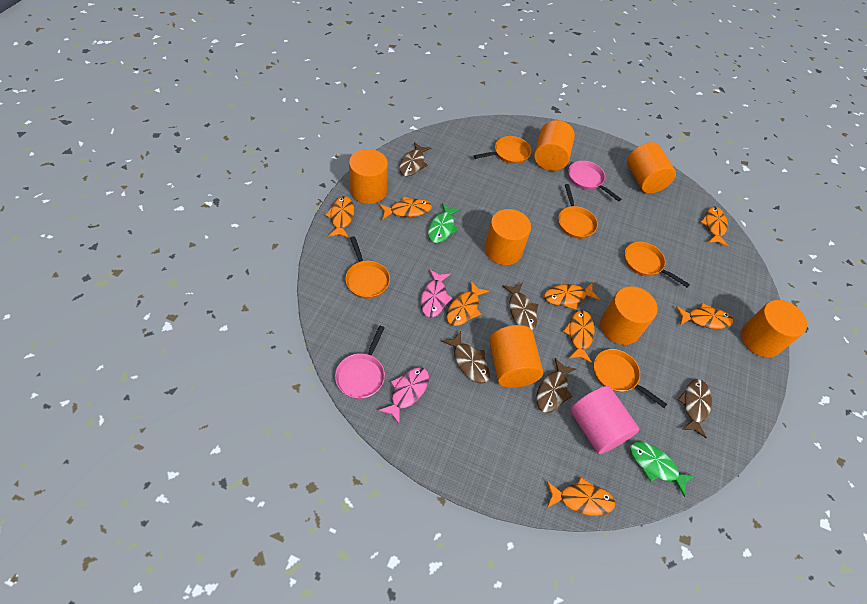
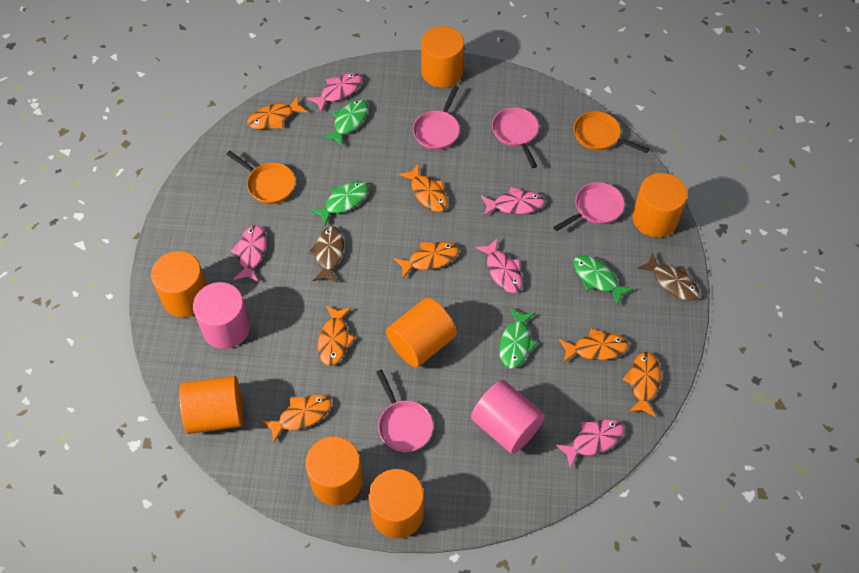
brown fish: [399,142,431,176] [442,331,490,384] [502,282,538,330] [536,358,576,413] [677,379,712,438] = 5 -> [309,226,344,283] [637,252,699,301] = 2
green fish: [428,203,461,243] [630,441,694,497] = 2 -> [310,181,369,226] [322,99,368,146] [499,308,537,368] [573,255,634,305] = 4
orange fish: [325,196,354,238] [379,196,432,220] [446,281,489,326] [544,283,600,310] [547,477,616,516] [563,310,595,363] [676,303,733,329] [701,207,728,247] = 8 -> [247,96,308,129] [261,395,331,443] [318,306,355,366] [394,242,459,278] [399,163,448,212] [559,328,628,363] [623,352,661,417] = 7
orange pan: [345,236,390,299] [474,136,531,164] [558,184,598,239] [594,349,667,408] [624,242,690,287] = 5 -> [226,151,295,204] [574,111,649,153] = 2
pink cylinder: [570,386,639,454] = 1 -> [193,282,250,349] [471,380,545,454] = 2
pink fish: [378,367,429,424] [420,269,452,318] = 2 -> [231,225,267,281] [307,73,362,112] [475,238,522,293] [481,187,545,216] [555,419,624,468] = 5
pink pan: [335,326,385,399] [568,161,621,202] = 2 -> [376,369,433,452] [413,86,460,150] [492,107,539,168] [553,182,624,231] = 4

